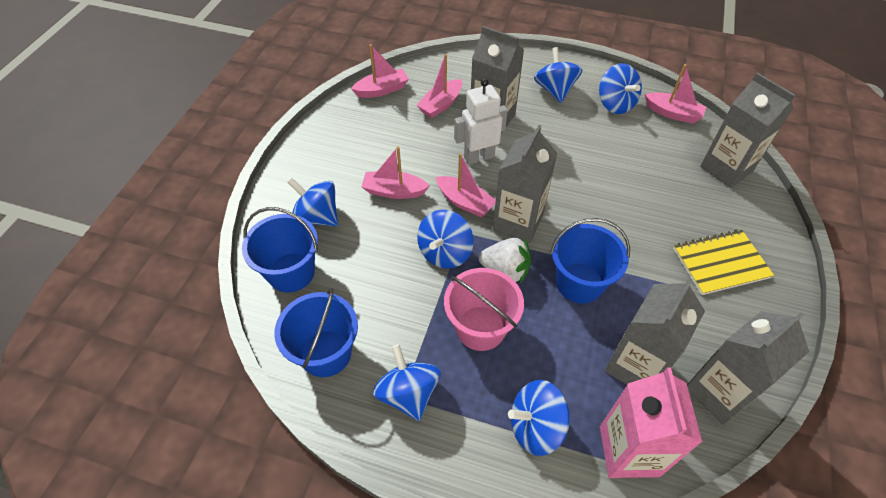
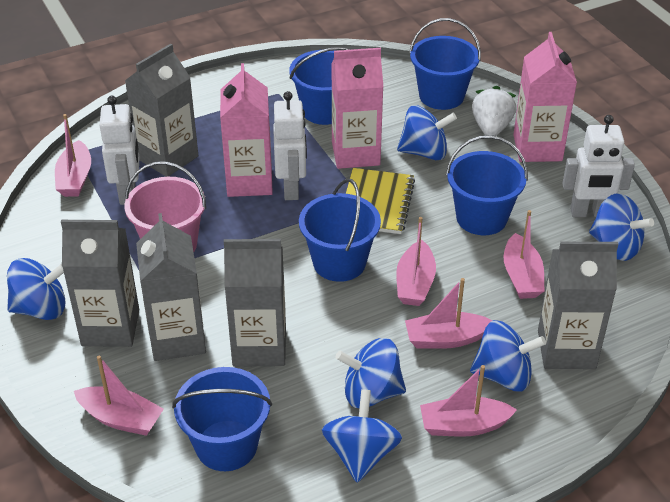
blue bucket: [242,207,318,292] [274,287,358,377] [550,218,630,303] = 3 -> [172,367,272,471] [289,47,351,125] [299,179,381,282] [409,18,481,110] [446,135,528,235] = 5
pink boat: [351,44,409,98] [362,146,429,199] [416,54,462,118] [436,153,496,217] [645,64,706,124] = 5 -> [55,114,91,197] [74,355,164,436] [396,217,436,306] [405,278,492,349] [420,365,517,437] [503,210,544,299] = 6
pink carton: [600,367,702,478] = 1 -> [220,63,273,197] [331,48,383,169] [513,32,577,162] = 3
white robot: [454,78,508,165] = 1 -> [99,96,140,205] [273,91,307,200] [562,115,635,217] = 3

